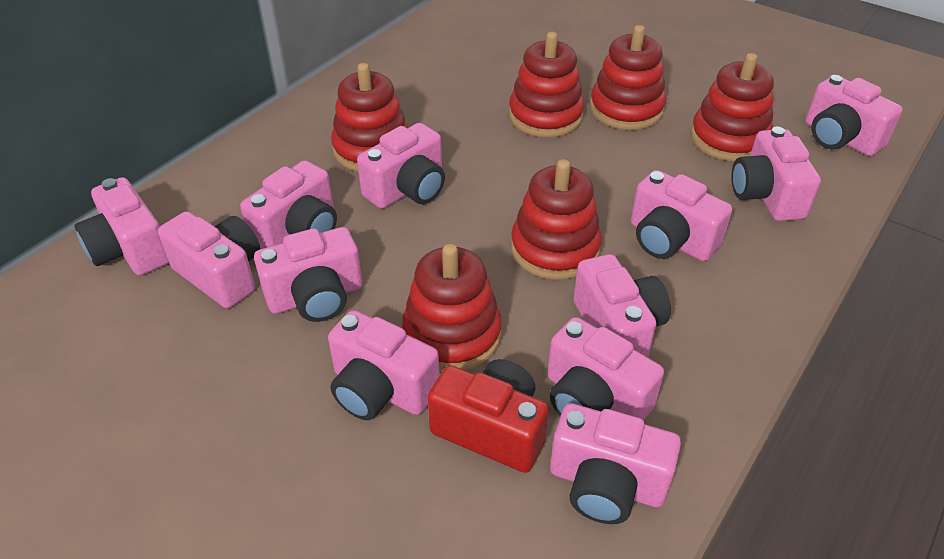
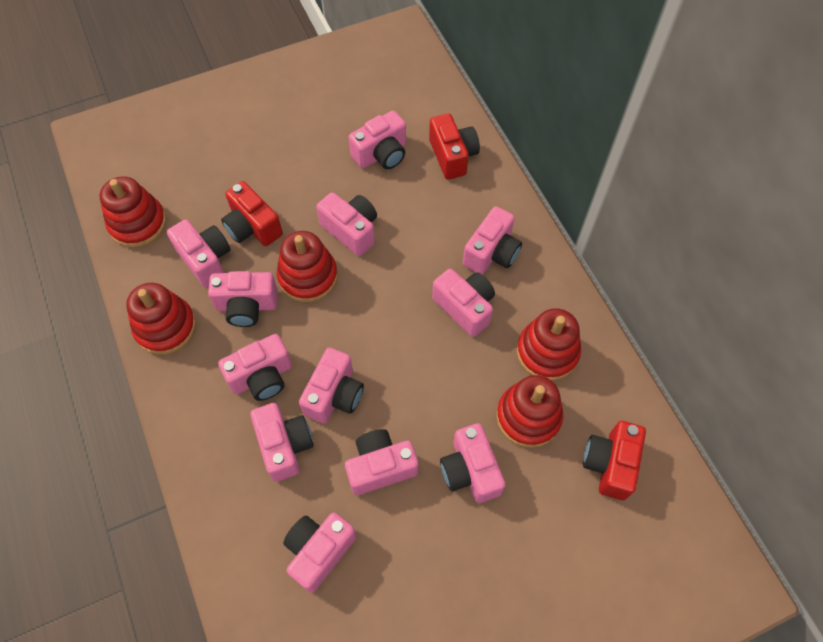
red camera: [428,359,549,473] = 1 -> [221,181,283,246] [429,113,480,180] [583,421,646,500] = 3
red stacking toy: [331,63,408,172] [402,244,502,371] [509,32,584,138] [511,159,602,280] [590,25,666,130] [691,53,774,161] = 6 -> [100,176,166,248] [126,283,196,355] [277,231,338,302] [496,375,563,448] [517,308,581,381] = 5

